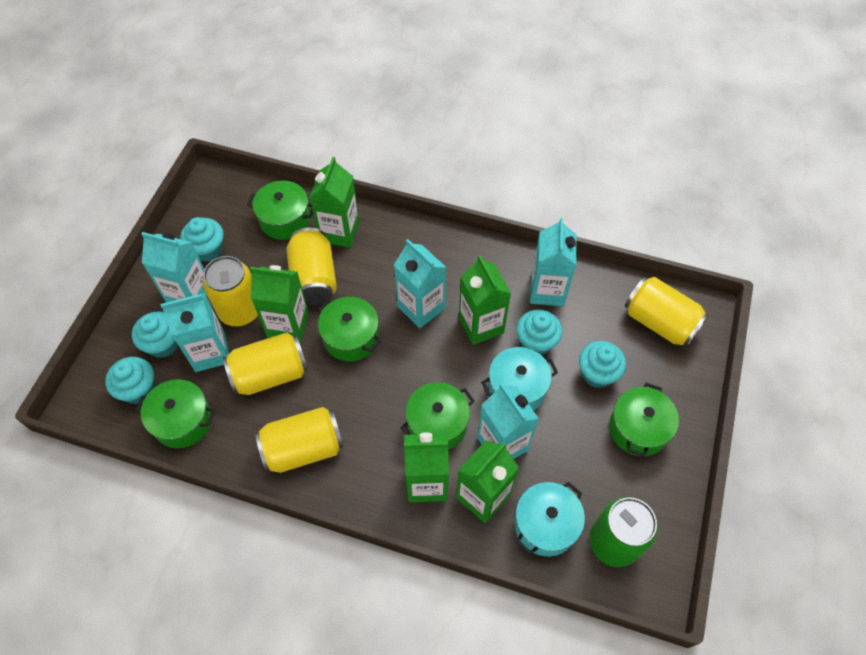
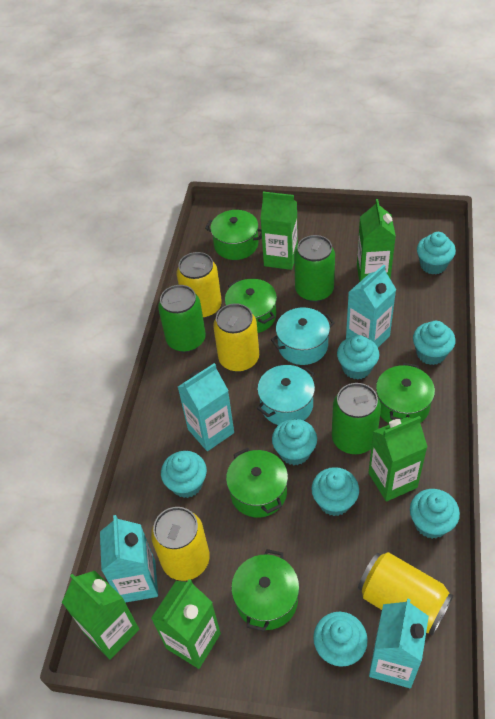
green can: [589,497,658,567] = 1 -> [158,285,206,352] [294,235,335,302] [332,383,381,454] = 3
turquoise carton: [141,232,207,303] [160,293,229,372] [394,239,447,328] [477,383,539,459] [530,218,576,306] = 5 -> [100,515,158,603] [178,363,234,451] [346,264,396,347] [369,598,429,688] = 4
turquoise cupcake: [105,357,155,404] [132,312,178,358] [180,217,224,262] [516,310,562,355] [579,341,626,388] = 5 -> [161,451,207,498] [272,419,317,465] [311,467,359,516] [313,612,368,667] [337,335,379,380] [410,489,460,539] [413,321,456,365] [417,232,456,275] = 8
yellow can: [203,256,258,326] [223,332,308,395] [255,407,344,473] [287,228,337,306] [625,277,709,347] = 5 -> [151,507,210,581] [177,252,222,319] [213,303,259,372] [358,552,453,636] = 4

